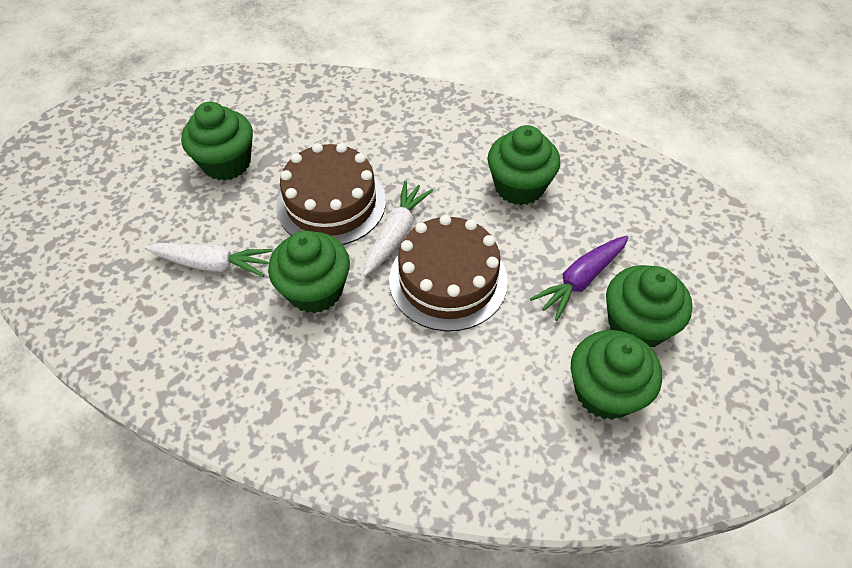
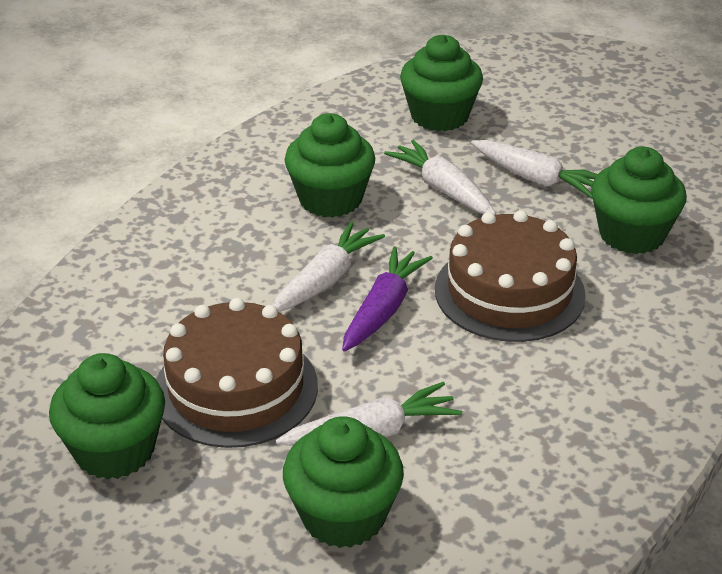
white carrot: [144,243,272,277] [363,181,433,276] = 2 -> [273,221,385,312] [276,382,462,446] [384,140,496,215] [471,140,597,199] = 4

